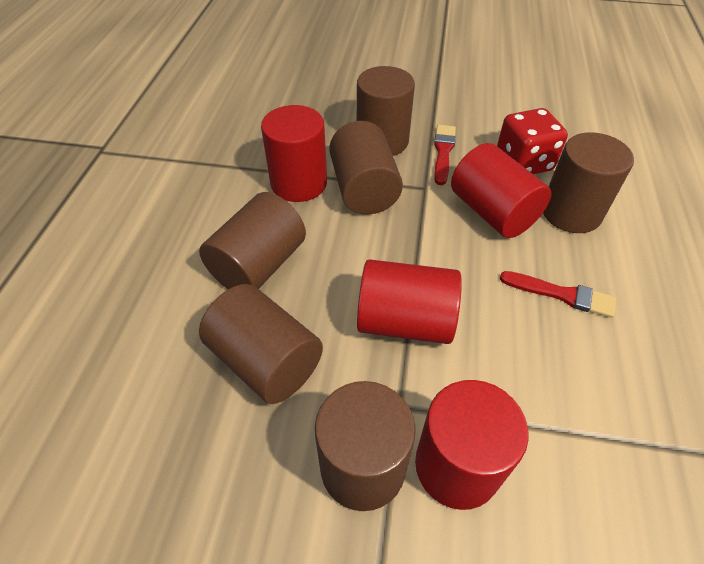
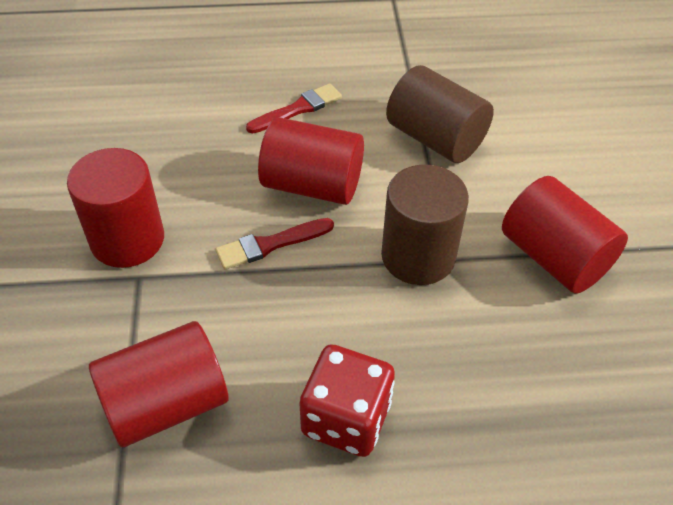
brown cylinder: [199,192,306,289] [199,284,323,404] [315,381,416,511] [329,121,403,215] [357,66,415,156] [543,132,634,233] = 6 -> [381,165,469,285] [386,65,494,163] = 2

